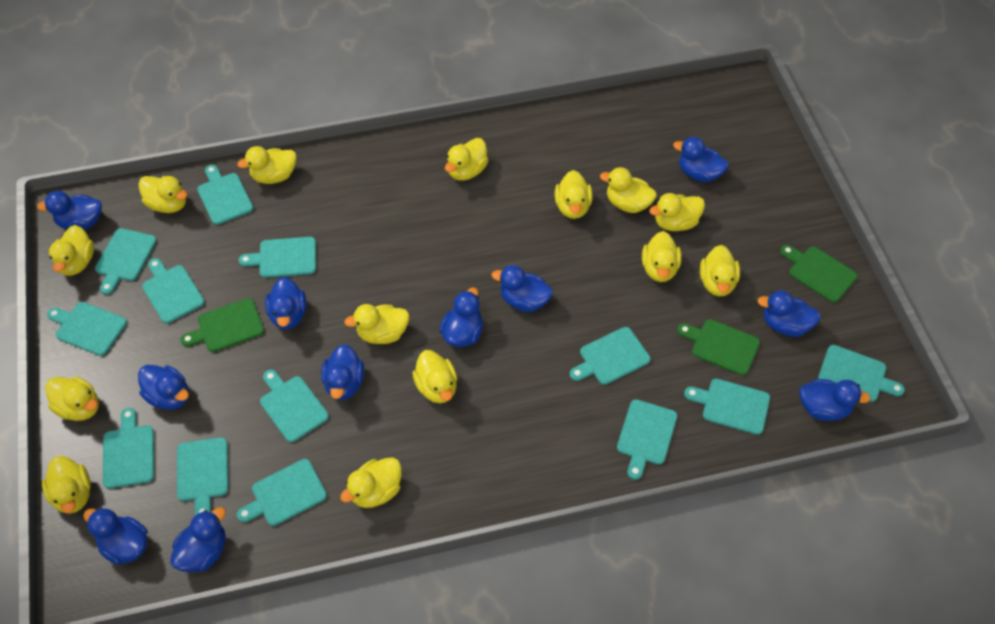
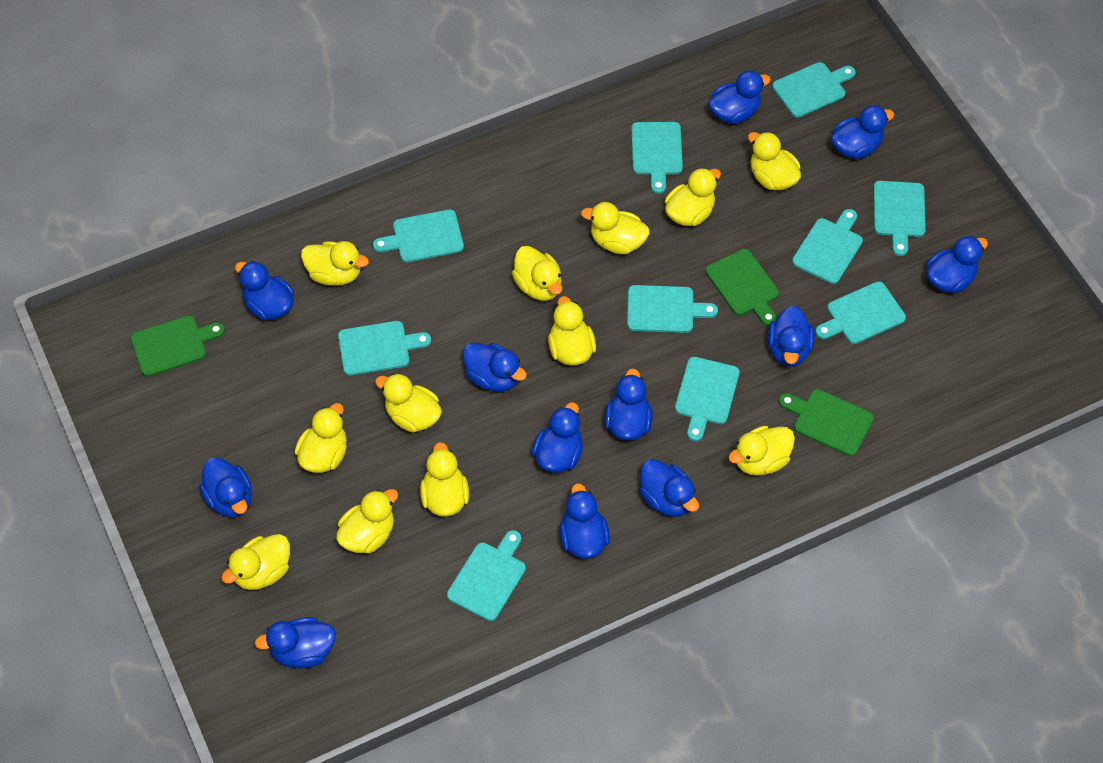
blue duck: [37,191,102,230] [83,508,148,565] [138,365,189,410] [170,507,226,572] [265,277,306,330] [321,344,364,400] [439,288,483,347] [492,265,553,312] [673,137,729,182] [757,290,821,337] [799,379,871,421] = 11 -> [199,458,252,517] [235,261,294,320] [255,617,336,669] [463,343,527,392] [532,402,583,473] [559,483,610,559] [604,368,653,440] [639,459,699,517] [708,70,771,124] [768,306,815,367] [831,105,894,159] [926,235,988,293] = 12
turquoise cutting board: [47,302,127,356] [95,228,157,295] [103,408,154,489] [142,258,205,323] [177,437,229,516] [197,165,253,225] [237,459,327,526] [239,237,316,278] [260,370,329,442] [570,327,650,385] [617,399,677,480] [684,379,770,435] [818,345,905,402] = 13 -> [338,321,431,376] [373,209,464,262] [447,530,526,621] [627,285,718,333] [631,122,683,194] [675,357,740,441] [772,62,856,118] [792,209,863,284] [815,282,906,344] [873,181,926,256] = 10
yellow duck: [42,456,91,514] [45,376,99,421] [49,225,94,276] [138,176,187,213] [237,146,297,184] [340,458,402,508] [344,304,409,344] [412,350,457,403] [445,138,489,181] [554,170,593,219] [600,167,657,213] [642,231,682,282] [649,193,705,231] [700,245,740,297] = 14 -> [221,534,290,590] [295,403,347,473] [301,241,369,286] [336,489,398,554] [375,373,442,433] [420,442,469,516] [512,246,563,301] [548,296,596,366] [581,202,650,254] [665,168,721,226] [728,426,795,476] [748,132,801,190] = 12

